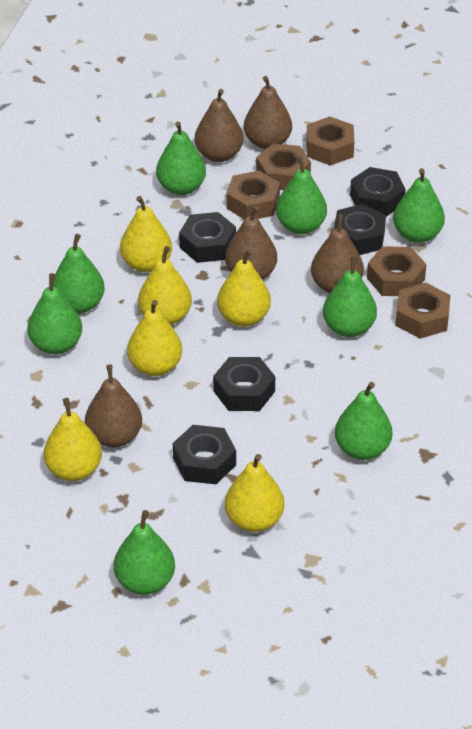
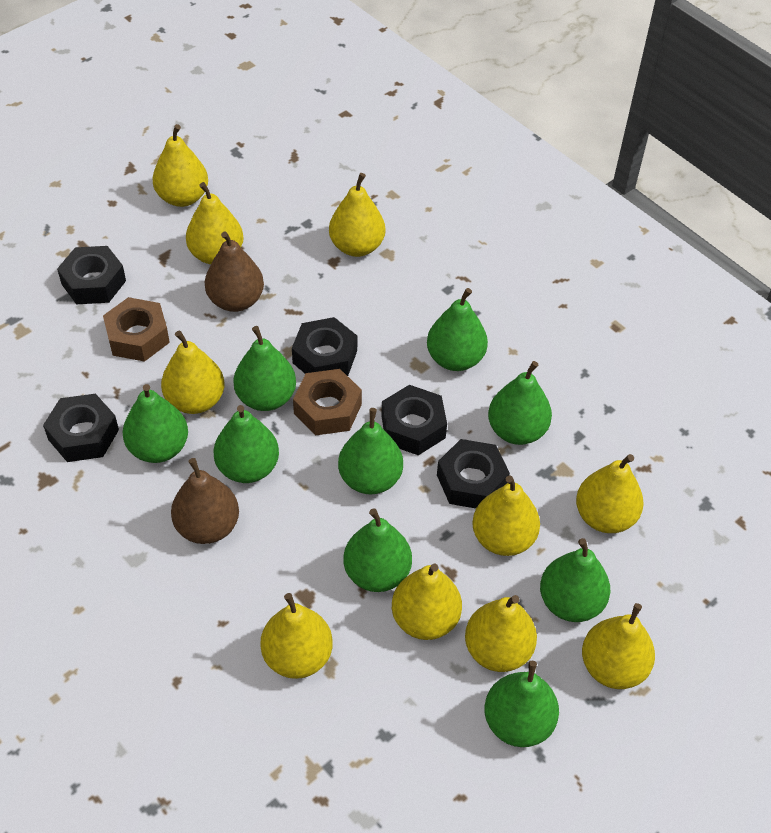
brown nut: [226,171,280,219] [256,143,311,190] [306,117,354,166] [367,246,426,296] [395,283,451,339] = 5 -> [103,297,170,362] [293,369,362,436] = 2
brown pear: [85,364,142,447] [195,89,244,162] [225,206,277,279] [244,76,292,149] [311,214,364,293] = 5 -> [171,458,239,544] [205,231,264,312] = 2
green pear: [28,273,82,354] [53,234,105,313] [114,510,175,595] [156,121,206,195] [276,156,327,234] [323,256,377,337] [335,382,393,460] [393,168,445,243] = 8 -> [123,384,188,463] [214,405,279,483] [233,326,296,411] [338,408,403,494] [343,508,412,592] [427,288,488,371] [484,661,559,747] [488,361,552,445] [540,538,610,622] = 9
yellow pear: [44,398,102,481] [120,196,172,272] [127,300,182,376] [138,246,192,325] [217,249,271,327] [225,454,284,532] = 6 -> [152,124,208,207] [161,330,224,414] [186,182,244,265] [260,593,333,679] [329,173,385,257] [392,564,462,640] [465,595,537,672] [472,476,540,556] [576,454,644,533] [582,603,655,689] = 10

